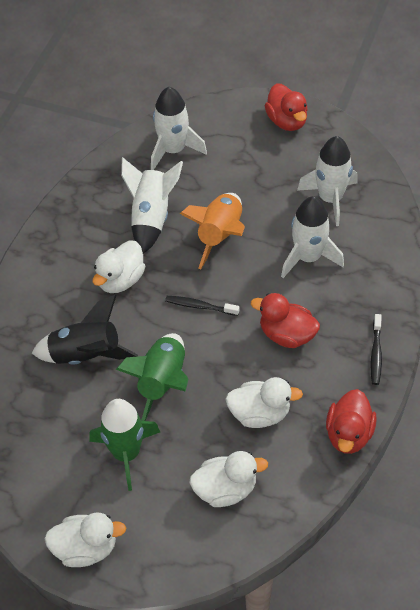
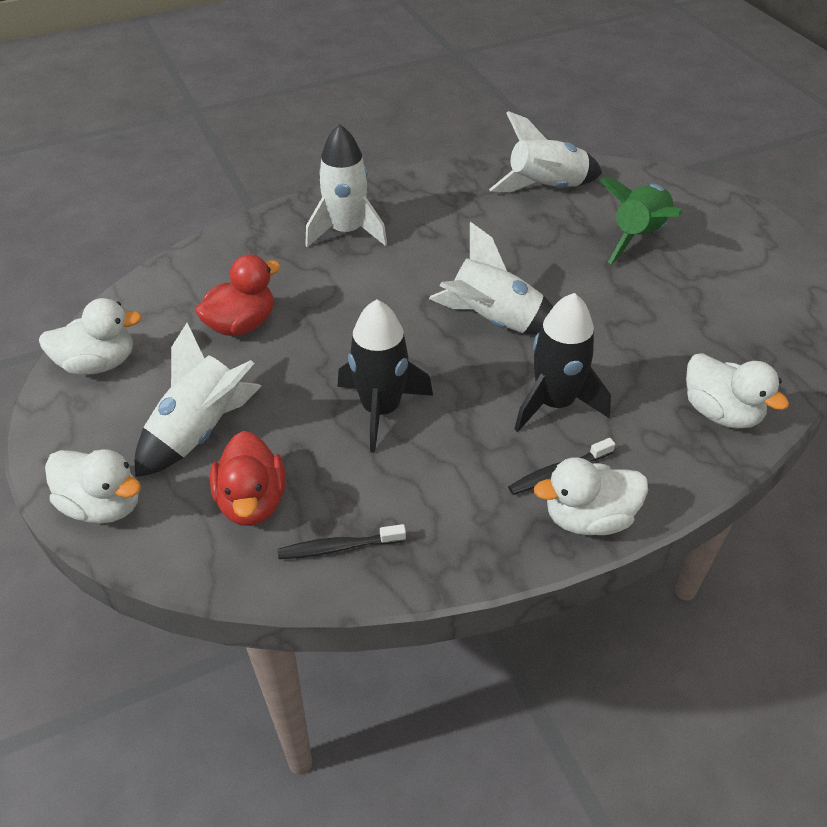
black rocket: [32,295,138,365] = 1 -> [338,299,433,453] [514,293,611,432] = 2
green rocket: [89,399,160,491] [116,333,189,421] = 2 -> [600,177,682,264] = 1
orange rocket: [180,193,245,269] = 1 -> none = 0
red duck: [251,293,320,348] [265,83,308,131] [326,389,377,454] = 3 -> [195,254,281,336] [210,431,285,526] = 2

